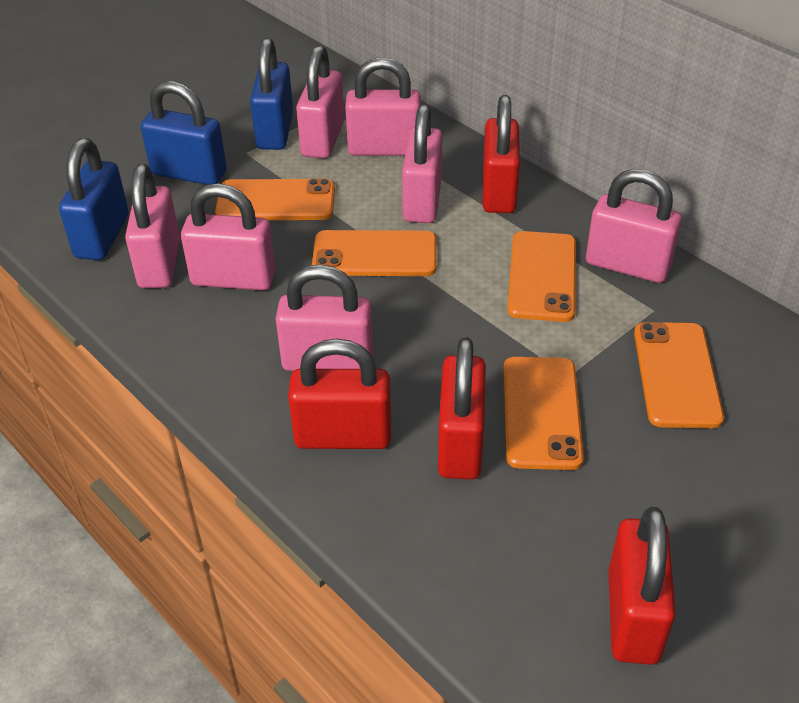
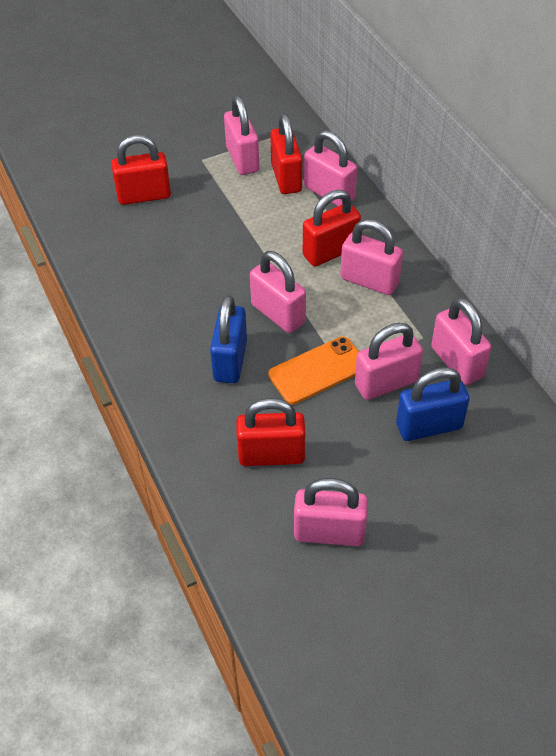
blue padlock: [59,138,129,260] [141,81,227,185] [250,38,293,150] = 3 -> [210,295,247,383] [396,367,470,441] = 2
orange phone: [215,178,335,220] [312,230,436,276] [503,357,584,470] [507,231,576,322] [634,322,724,428] = 5 -> [268,336,359,404] = 1

